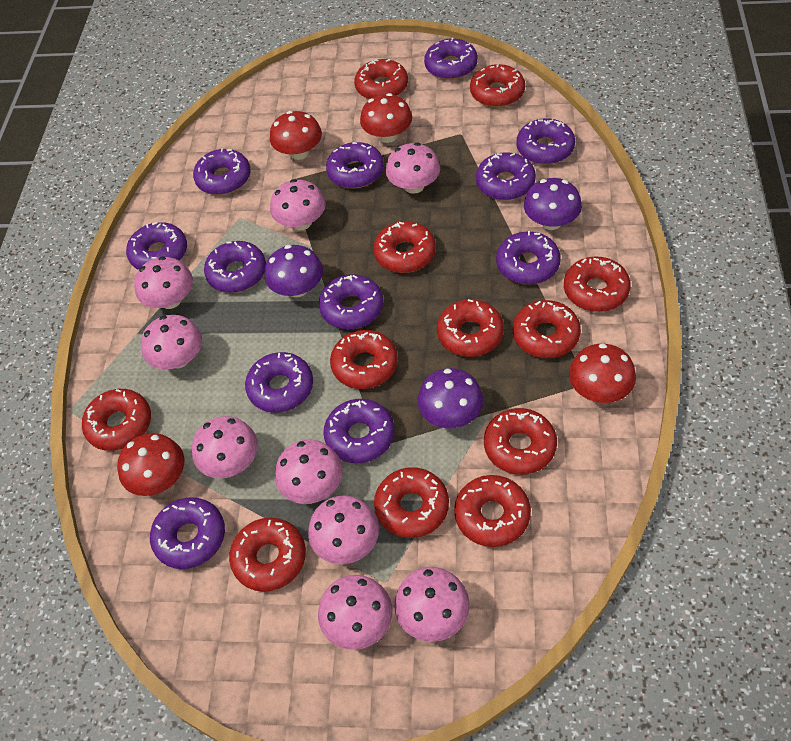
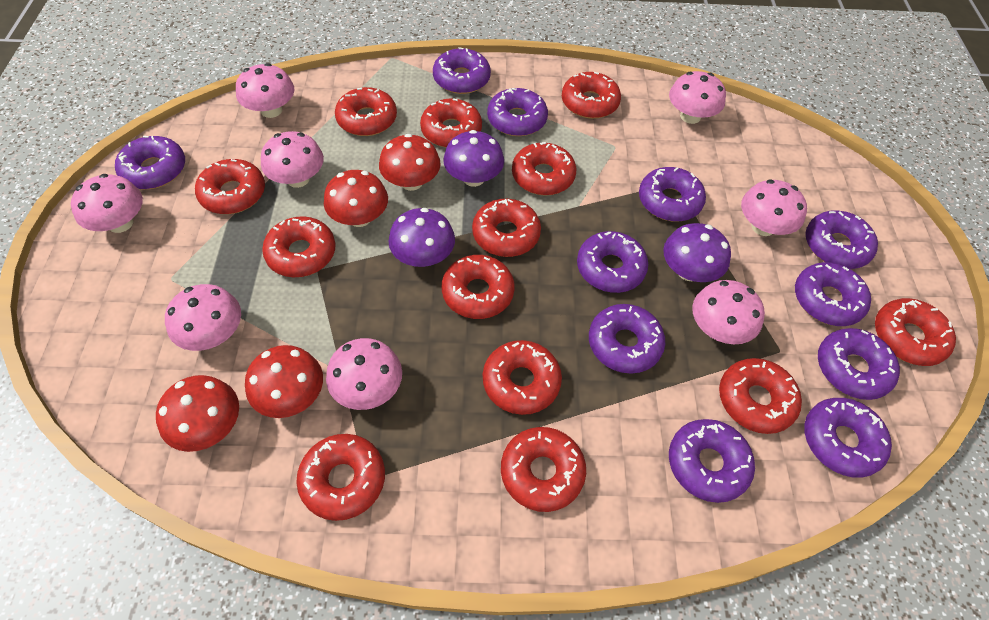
pink mushroom: [134,256,193,309] [141,315,202,370] [192,416,258,478] [270,179,326,230] [275,440,343,504] [308,496,379,564] [318,575,393,650] [386,143,440,194] [394,567,470,642] = 9 -> [71,174,143,233] [165,284,241,351] [236,63,294,118] [261,131,324,188] [326,338,402,410] [669,71,726,124] [692,280,765,344] [741,180,807,236] = 8
purple donut: [126,222,187,270] [150,497,225,569] [193,148,251,195] [204,241,266,293] [245,352,313,413] [319,274,383,329] [323,399,394,463] [326,142,384,188] [424,38,478,80] [476,152,536,200] [496,231,561,285] [516,118,575,165] = 12 -> [115,136,185,189] [433,47,491,94] [487,88,548,136] [577,231,648,293] [589,304,665,374] [639,167,706,222] [669,419,755,503] [795,262,871,326] [804,398,892,478] [805,210,878,269] [818,328,900,400] = 11
red donut: [82,389,151,451] [229,518,306,592] [330,330,398,389] [354,59,408,99] [373,221,436,273] [374,467,449,538] [437,299,504,357] [454,475,531,547] [470,64,525,107] [484,408,557,475] [512,300,581,358] [564,256,631,312] = 12 -> [195,159,265,214] [262,216,335,277] [296,434,385,521] [335,87,397,136] [420,98,482,148] [442,255,515,319] [472,199,541,257] [483,340,562,415] [501,427,586,512] [512,142,577,195] [562,72,621,119] [719,358,802,434] [875,298,956,366] = 13

